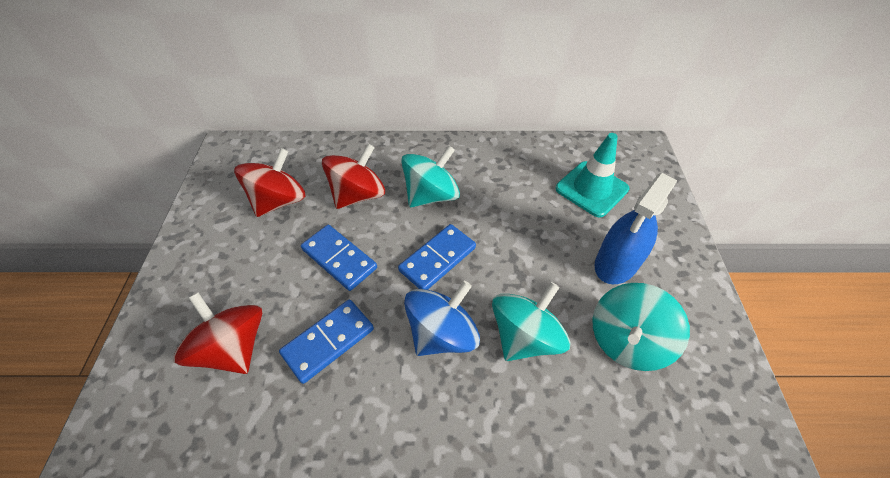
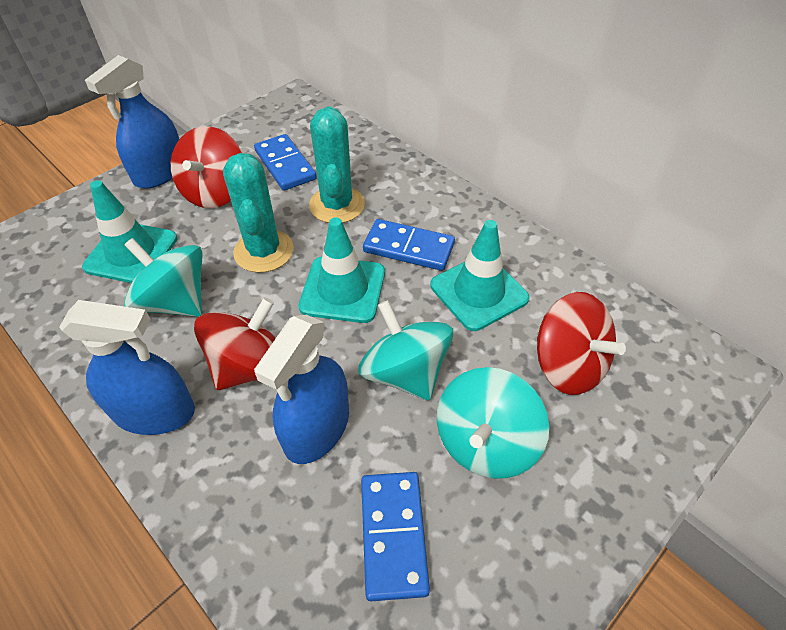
blue spinning top: [404,281,480,356] = 1 -> none = 0
blue spray bottle: [595,173,677,284] = 1 -> [59,300,195,435] [85,55,179,189] [254,315,349,464] = 3
turquoise cactus: none = 0 -> [223,153,294,273] [309,106,365,223] = 2
turquoise traffic cone: [555,133,629,217] = 1 -> [82,180,177,283] [298,217,385,323] [430,220,529,331] = 3

